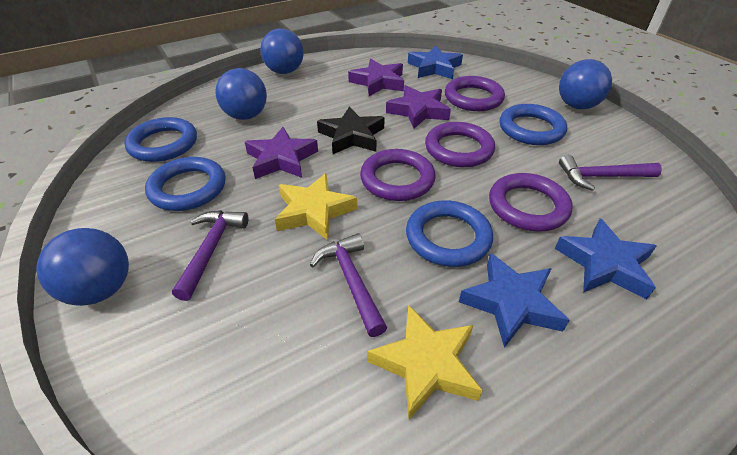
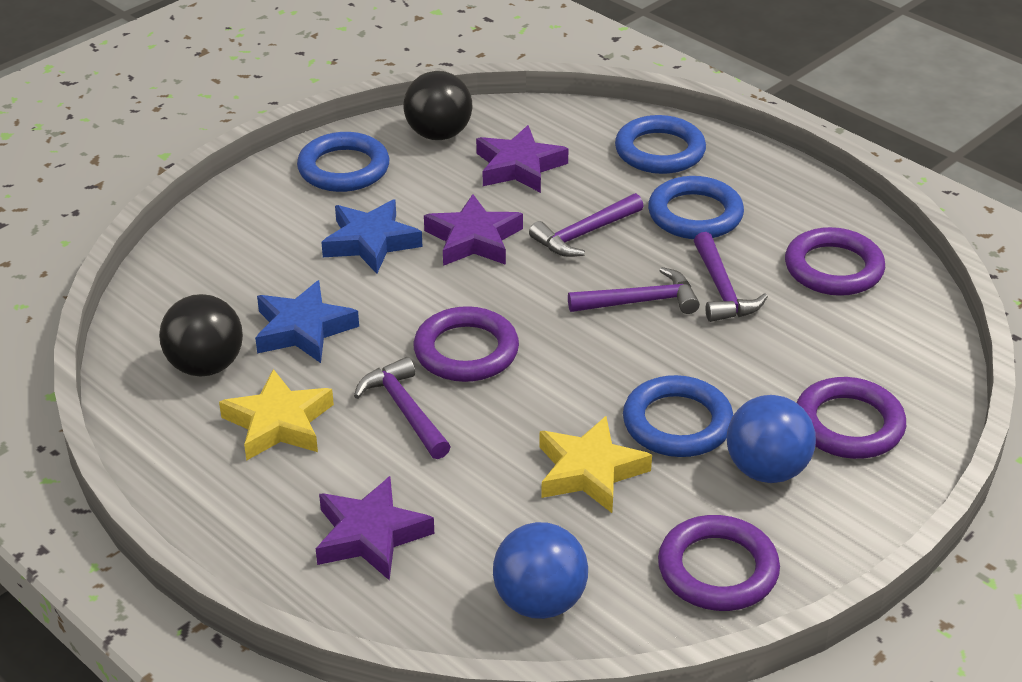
black ball: none = 0 -> [159,294,243,377] [403,71,472,140] = 2
black star: [317,107,385,154] = 1 -> none = 0
blue ball: [36,228,129,306] [215,68,267,120] [260,28,304,74] [559,59,612,109] = 4 -> [493,522,588,619] [727,395,816,483] = 2
blue star: [408,45,463,79] [459,253,569,348] [555,218,656,299] = 3 -> [255,280,359,363] [321,199,422,274] = 2
purple hammer: [172,210,249,301] [310,233,387,337] [559,155,662,191] = 3 -> [354,357,451,459] [529,193,644,257] [568,267,700,314] [694,232,768,322] = 4

